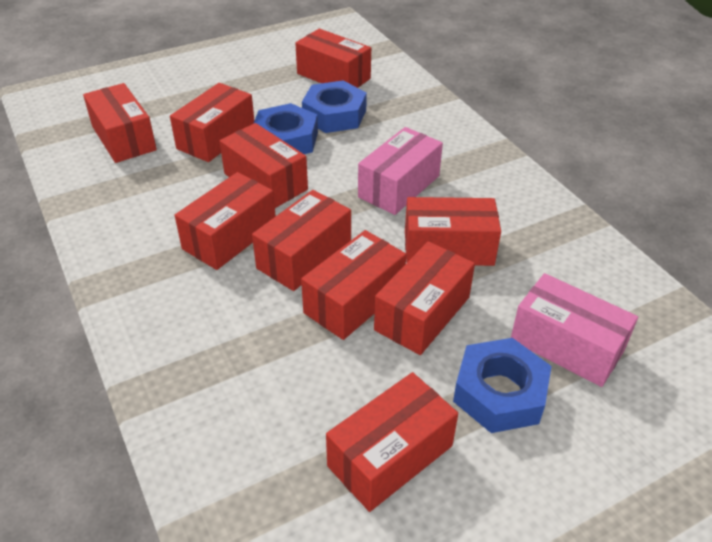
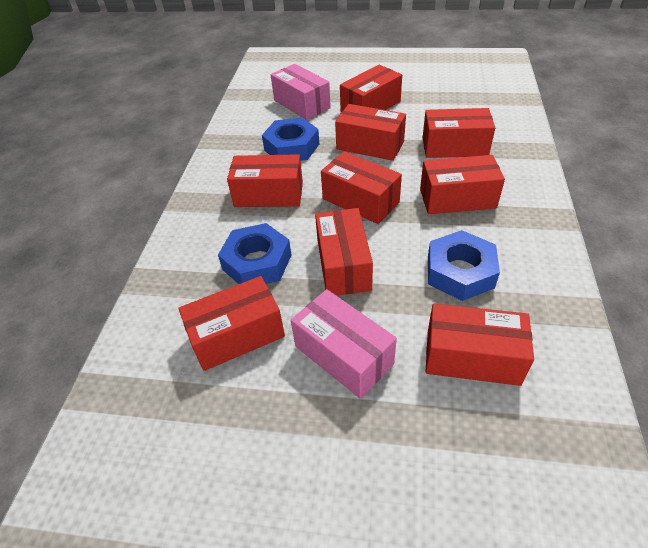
red box: [83,83,157,163] [170,83,254,162] [175,172,276,270] [220,123,308,208] [252,190,351,291] [295,29,371,88] [301,230,406,340] [326,372,458,512] [374,241,475,355] [405,197,501,266] = 10 -> [178,276,285,371] [227,154,303,207] [315,208,373,296] [321,151,402,224] [335,104,406,161] [340,65,402,112] [420,155,505,214] [423,108,495,158] [426,304,534,386] = 9

